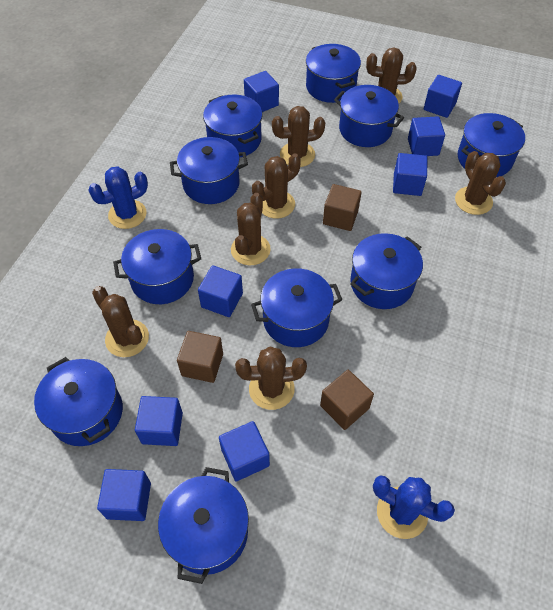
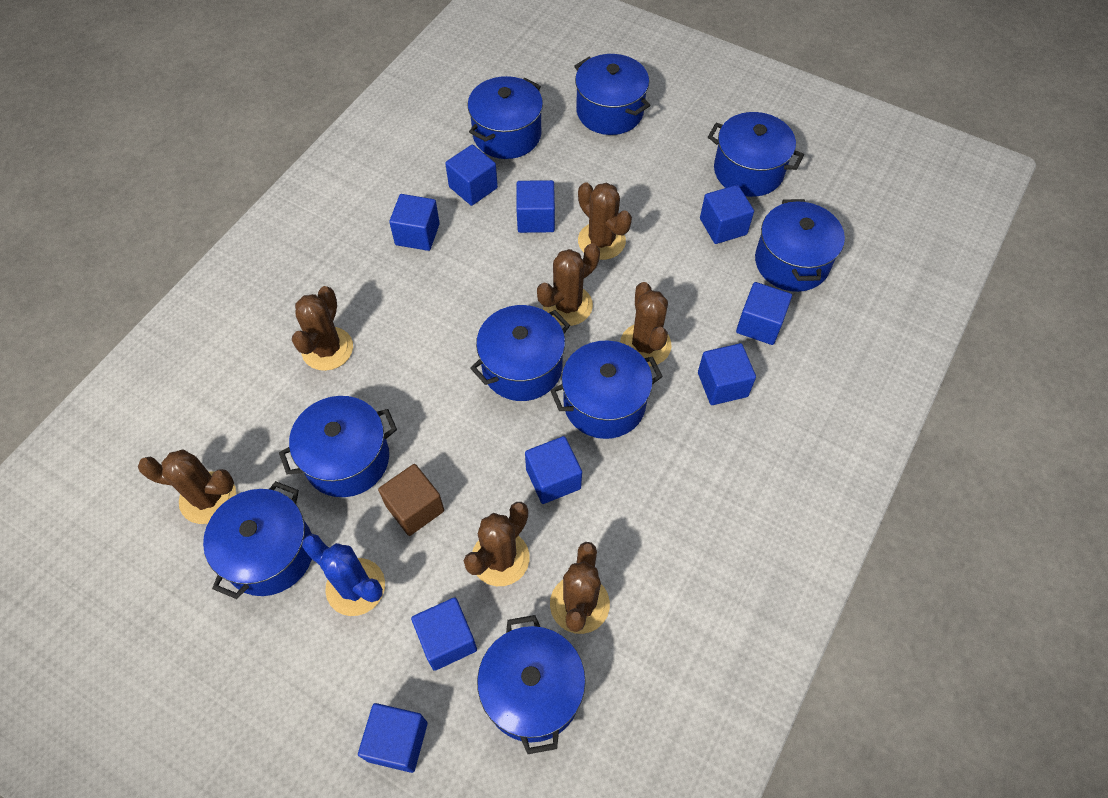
blue cactus: [89,166,148,229] [373,475,455,539] = 2 -> [302,534,385,616] = 1
blue cube: [97,469,151,521] [135,396,183,446] [198,265,243,317] [219,421,270,481] [244,71,279,112] [393,153,428,196] [408,116,445,156] [424,75,462,118] = 8 -> [358,703,428,773] [389,194,440,251] [411,597,477,671] [445,144,498,206] [516,180,555,233] [525,436,582,504] [698,343,756,405] [700,185,754,244] [736,282,792,345] = 9
blue pot: [34,357,123,446] [113,229,201,304] [158,467,249,584] [170,137,248,204] [203,94,263,157] [251,268,343,347] [306,44,361,103] [334,85,404,147] [350,233,423,309] [458,113,525,177] = 10 -> [203,481,312,599] [279,396,397,497] [468,76,543,159] [470,305,570,401] [477,615,586,754] [550,340,663,439] [574,54,650,135] [708,112,804,197] [755,199,845,292] = 9
brown cube: [177,331,223,383] [320,370,374,430] [323,184,361,231] = 3 -> [378,464,444,536] = 1

